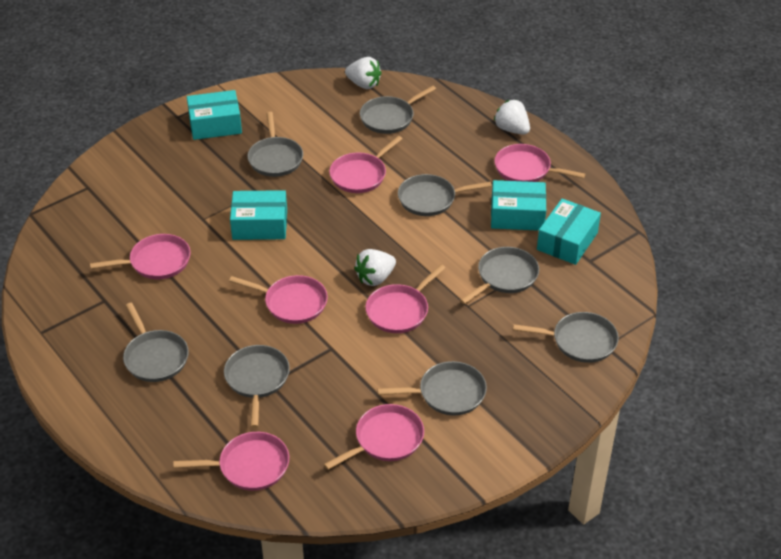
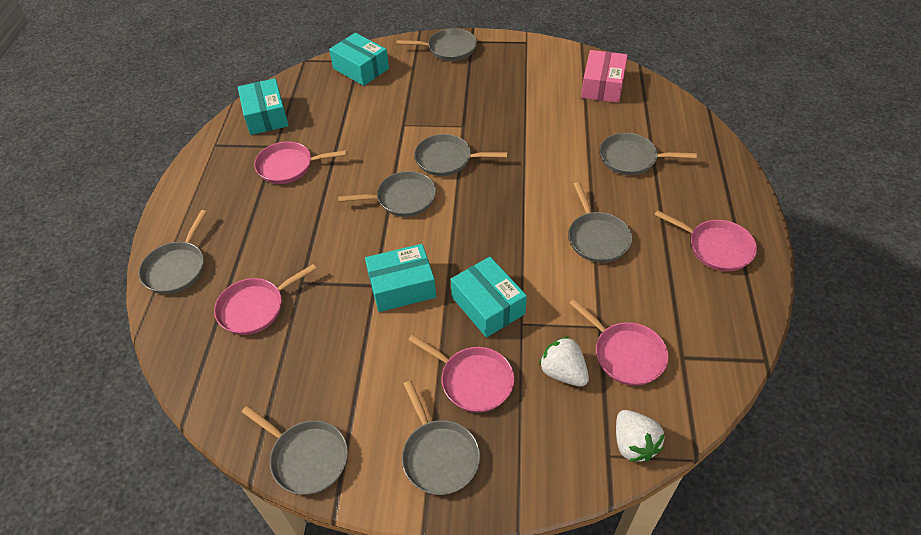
pink box: none = 0 -> [581,50,628,103] = 1
pink pan: [90,234,191,279] [174,432,289,491] [229,275,328,324] [324,404,424,470] [329,136,403,193] [365,265,445,333] [494,144,585,182] = 7 -> [214,264,316,335] [254,142,347,184] [408,334,514,413] [569,299,669,386] [655,210,757,271] = 5
white strawberry: [345,57,382,89] [354,249,396,286] [494,99,530,135] = 3 -> [539,336,589,387] [616,410,665,462] = 2

